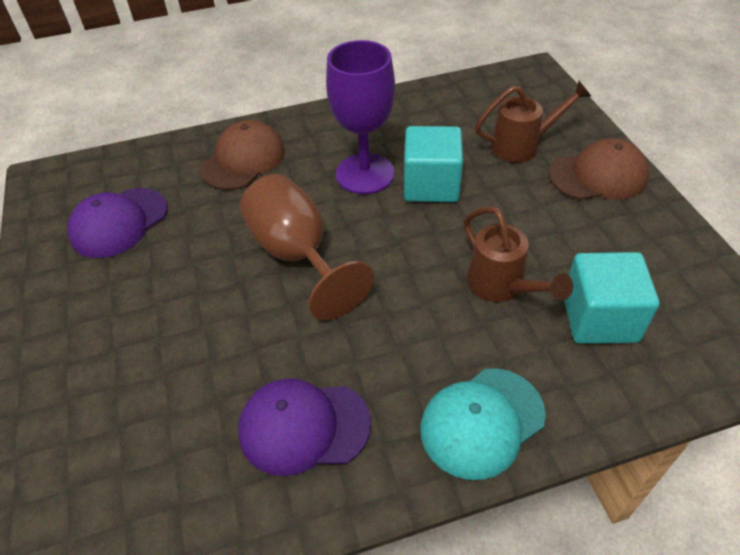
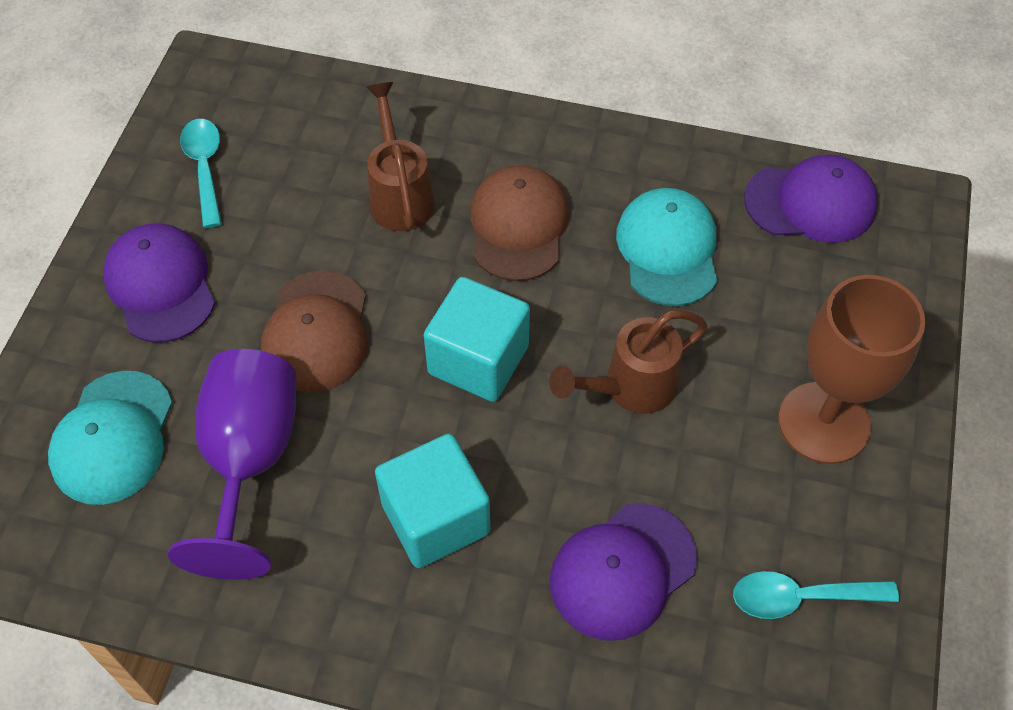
purple cap: [67,188,168,258] [238,378,371,476] = 2 -> [103,223,215,342] [550,503,697,641] [744,155,878,243] = 3
turquoise cap: [420,368,546,480] = 1 -> [48,371,172,505] [616,188,717,306] = 2
turquoise spoon: none = 0 -> [180,119,222,228] [733,571,899,619] = 2

